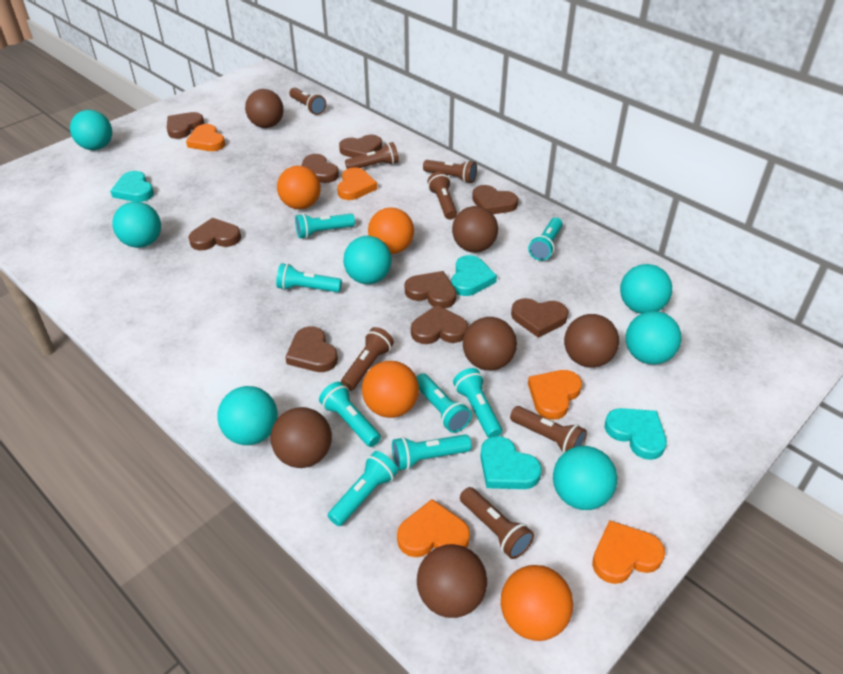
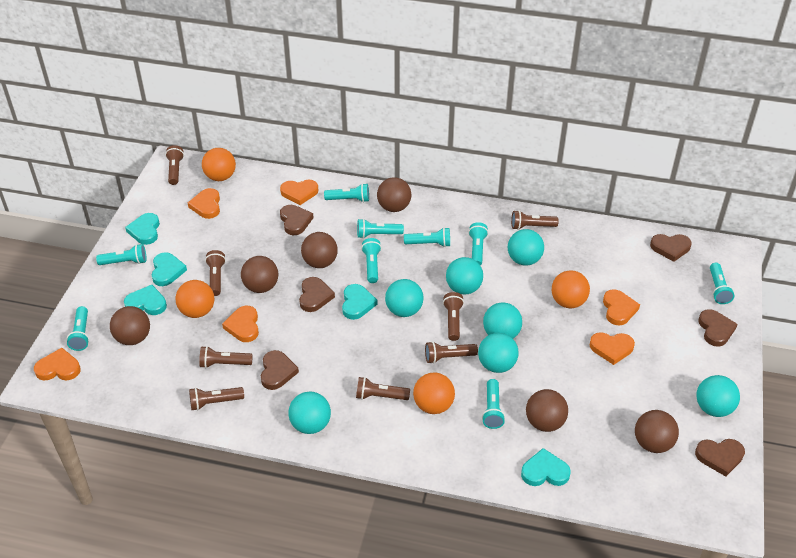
brown flashlight: [289,88,326,115] [341,327,394,391] [345,142,399,169] [423,160,477,183] [427,171,457,220] [460,487,534,559] [510,406,587,453] = 7 -> [165,145,184,185] [189,387,244,411] [199,346,253,368] [205,250,226,296] [356,377,410,400] [425,341,478,364] [443,292,464,341] [511,210,559,230] = 8
brown heart: [167,112,204,139] [189,218,241,250] [285,326,338,372] [301,154,339,183] [339,135,382,158] [405,271,456,309] [411,305,468,344] [472,185,518,214] [511,298,568,338] = 9 -> [261,350,299,390] [280,205,314,235] [299,277,335,312] [650,234,692,262] [695,439,745,477] [698,309,738,347] = 6
orange heart: [186,124,225,151] [337,167,377,200] [397,499,470,557] [528,370,582,420] [592,520,665,584] = 5 -> [34,348,81,381] [188,188,220,219] [222,306,259,342] [280,180,318,205] [590,332,635,365] [603,289,640,326] = 6
turquoise flashlight: [276,263,342,292] [295,213,355,239] [319,382,381,447] [328,451,398,526] [392,434,471,471] [416,373,472,433] [453,368,502,438] [528,218,563,261] = 8 -> [67,306,89,351] [96,244,146,265] [324,183,369,202] [357,219,404,238] [361,238,381,283] [404,227,450,247] [468,222,488,266] [482,379,505,429] [710,263,734,304] = 9
turquoise heart: [110,171,154,202] [451,255,497,296] [480,436,542,489] [604,408,667,460] = 4 -> [124,285,167,315] [125,213,160,245] [152,252,187,286] [342,284,378,320] [521,448,571,486] = 5

